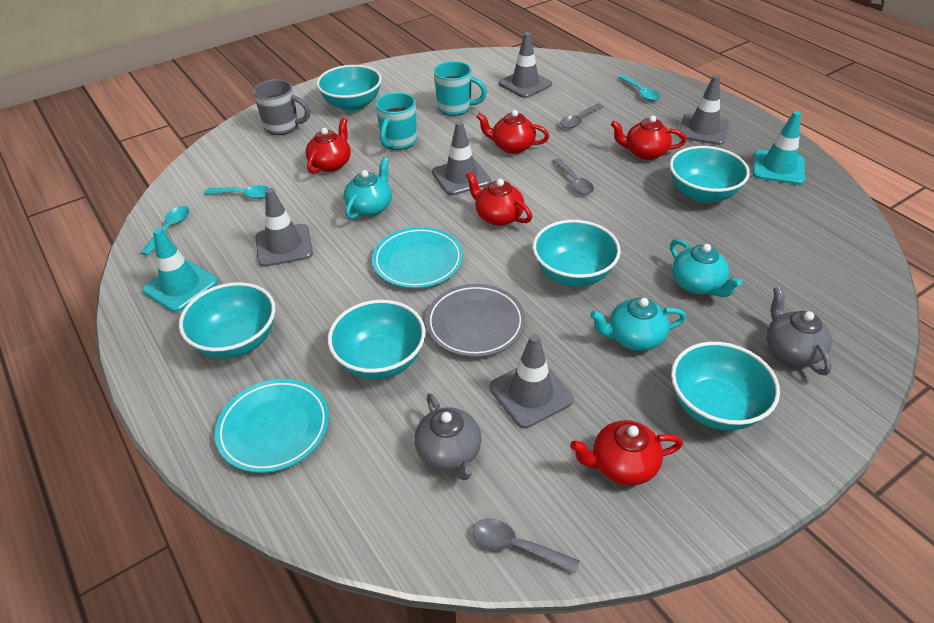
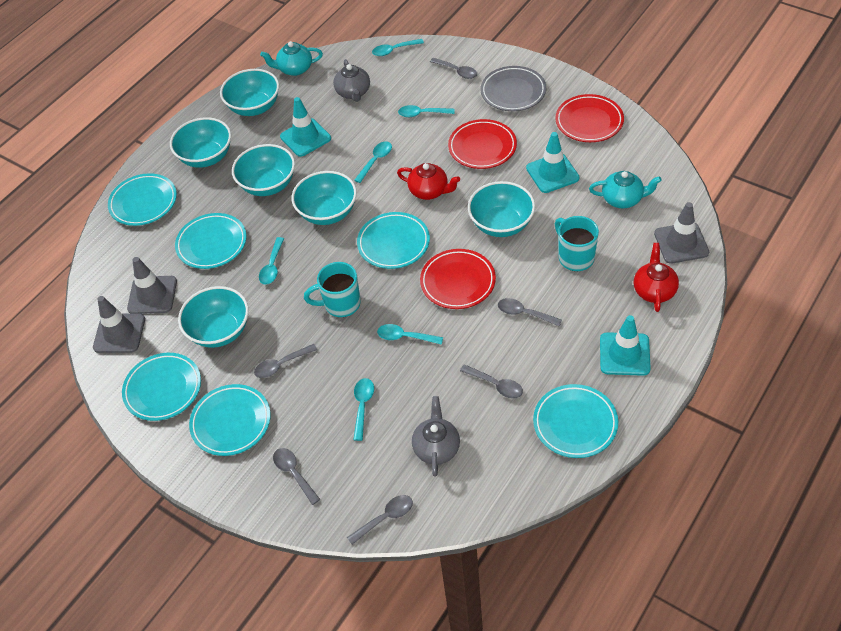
grey mug: [253,79,310,135] = 1 -> none = 0
grey spoon: [473,518,579,574] [552,159,594,195] [560,103,604,128] = 3 -> [254,344,317,378] [273,448,320,505] [347,495,413,545] [430,58,477,79] [460,364,523,399] [498,298,562,326] = 6
grey traffic cone: [255,188,313,267] [432,121,491,196] [490,334,574,428] [499,32,552,98] [678,75,729,145] = 5 -> [93,296,145,353] [127,257,177,314] [654,202,709,264] = 3
red plate: none = 0 -> [420,249,496,309] [448,119,517,169] [555,94,624,142] = 3
red teapot: [306,117,351,174] [466,172,532,226] [477,110,549,154] [570,420,683,485] [611,115,686,160] = 5 -> [397,163,460,200] [634,243,679,312] = 2
turquoise plate: [215,379,329,473] [372,227,463,288] = 2 -> [108,173,177,226] [122,353,201,421] [175,213,247,269] [189,384,270,456] [357,212,430,269] [533,384,618,458] = 6
turquoise spoon: [141,206,189,256] [204,185,269,199] [619,75,660,101] = 3 -> [259,237,284,285] [353,378,374,441] [354,141,392,183] [372,39,424,56] [377,324,443,345] [398,105,455,117] = 6
turquoise teapot: [344,157,392,220] [590,298,686,351] [670,239,742,297] = 3 -> [260,41,323,76] [589,171,662,208] = 2
turquoise traffic cone: [142,228,218,312] [753,111,805,185] = 2 -> [280,97,331,157] [526,132,579,193] [600,315,651,376] = 3

